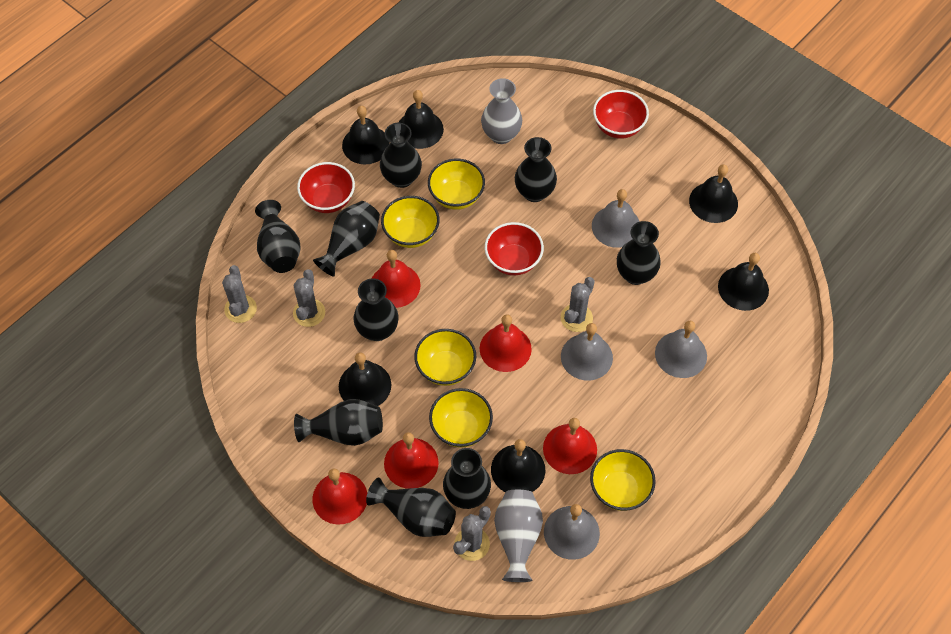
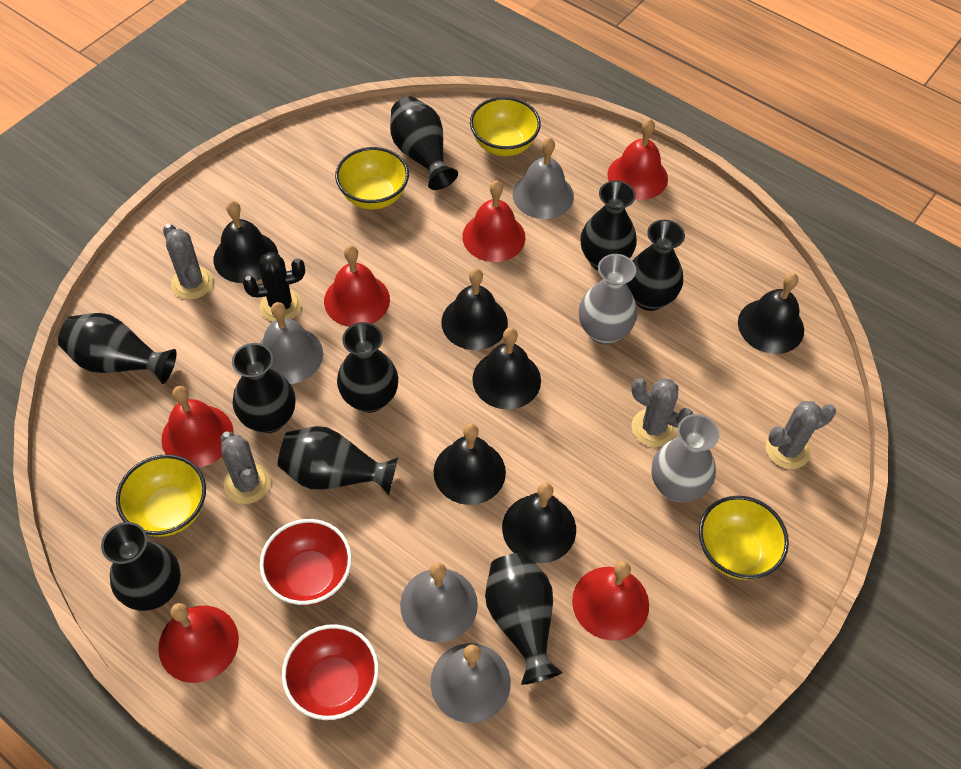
black cactus: none = 0 -> [243,252,305,321] = 1
red bell: [313,468,367,525] [372,250,421,308] [384,432,439,489] [480,314,532,372] [543,418,597,474] = 5 -> [158,603,239,683] [161,386,234,467] [324,245,390,327] [462,180,525,262] [572,561,649,641] [607,119,668,200] = 6
red bowl: [297,162,355,213] [485,222,544,276] [593,90,649,139] = 3 -> [260,519,352,605] [282,624,379,720] = 2
yellow bowl: [381,196,440,248] [414,329,476,386] [428,159,485,210] [429,388,493,448] [590,449,656,511] = 5 -> [116,454,206,537] [335,147,409,209] [470,97,541,156] [699,496,789,580] = 4

